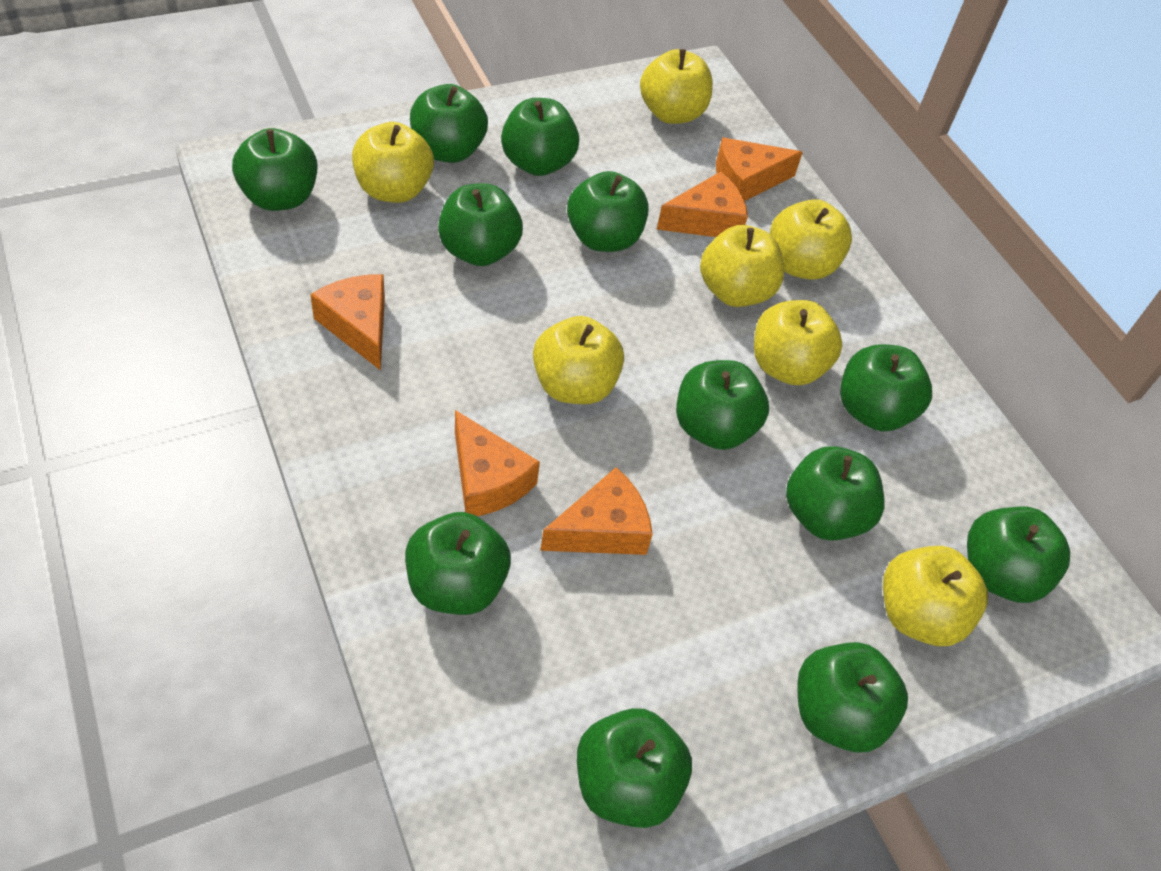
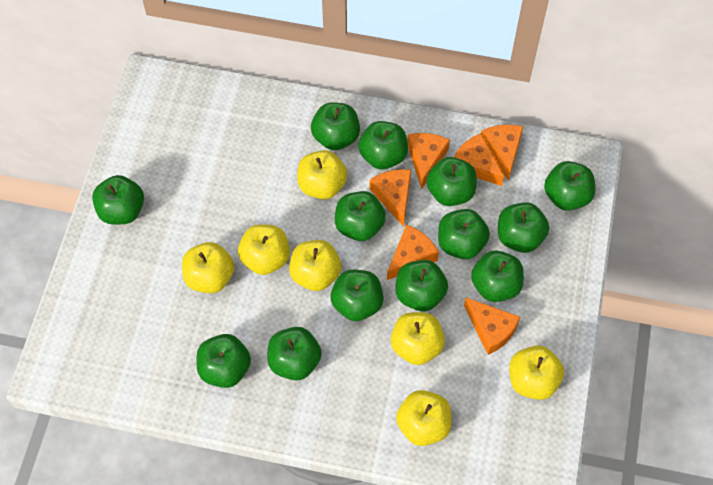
green apple: [232,128,317,211] [405,512,511,615] [410,84,488,163] [438,183,523,266] [501,98,579,176] [567,171,649,252] [577,708,692,828] [676,360,769,450] [786,446,884,541] [797,642,908,753] [840,344,932,431] [967,506,1070,603] = 12 -> [92,175,144,225] [197,334,251,388] [268,327,322,381] [311,102,360,150] [331,270,384,321] [335,191,386,241] [358,121,408,169] [396,260,448,311] [426,157,477,206] [438,209,490,259] [471,250,524,302] [498,202,549,253] [544,161,595,211] = 13
orange cheese: [310,274,385,370] [455,410,540,516] [540,467,653,555] [657,172,748,237] [716,138,803,201] = 5 -> [370,169,411,227] [387,225,439,280] [407,133,450,189] [454,133,504,186] [464,298,520,355] [481,125,523,181] = 6

